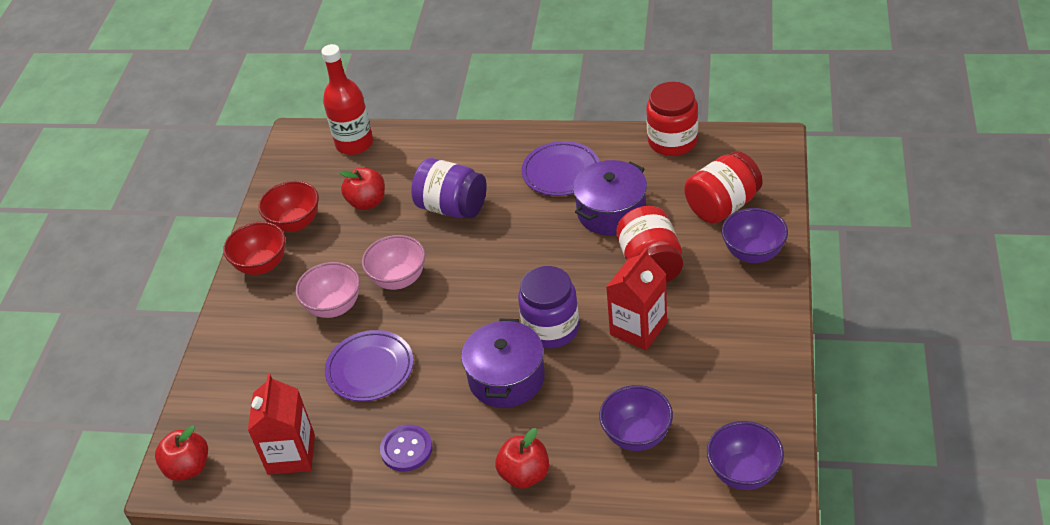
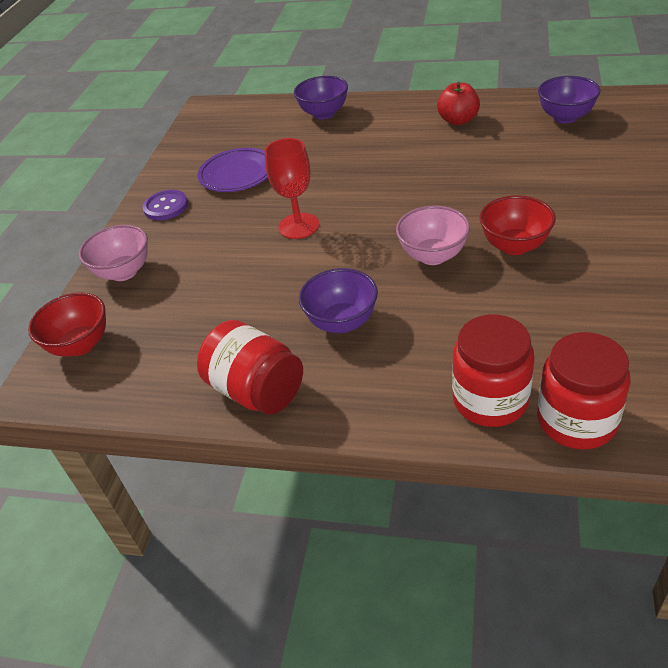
purple jar: [411,158,487,218] [518,266,579,349] = 2 -> none = 0
purple plate: [325,330,413,401] [522,141,600,196] = 2 -> [197,148,268,192] = 1
purple pot: [461,318,545,408] [573,160,647,235] = 2 -> none = 0
red apple: [155,425,208,481] [339,168,385,210] [495,428,549,489] = 3 -> [437,82,480,125] = 1
red bottle: [321,44,373,155] = 1 -> none = 0
red carton: [248,374,315,475] [606,248,667,350] = 2 -> none = 0
red goblet: none = 0 -> [265,138,319,239] = 1

